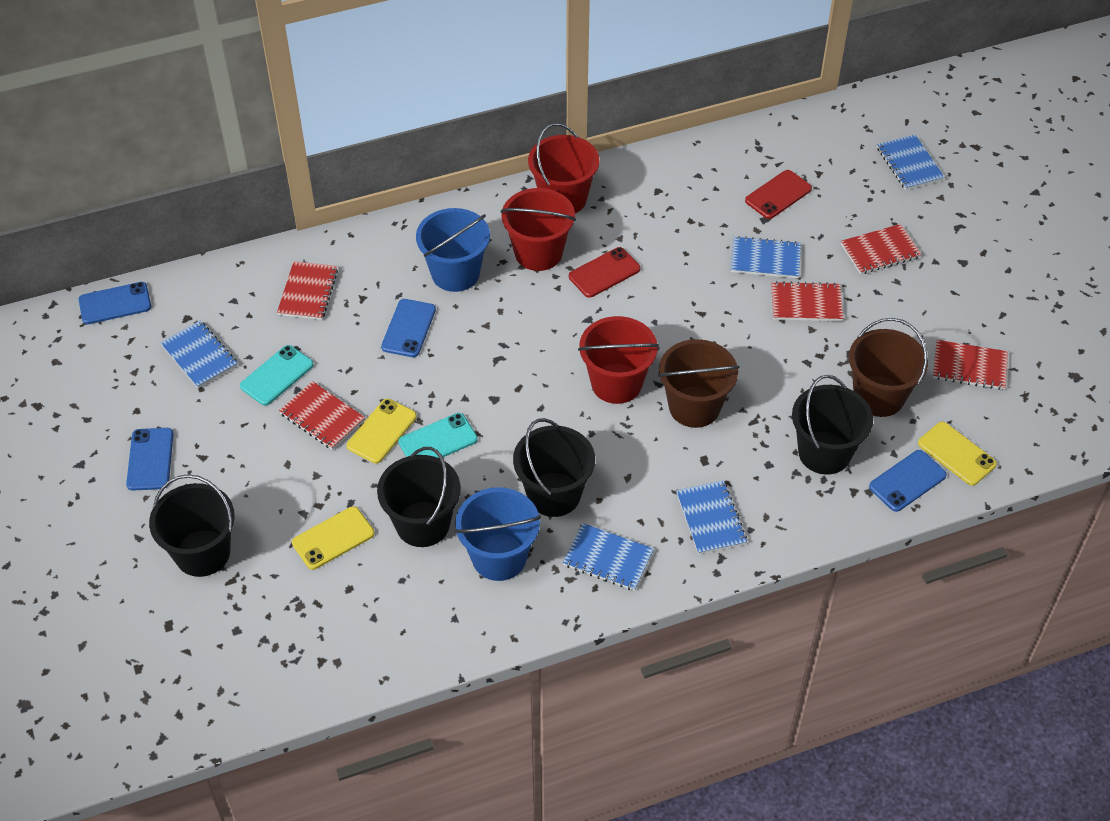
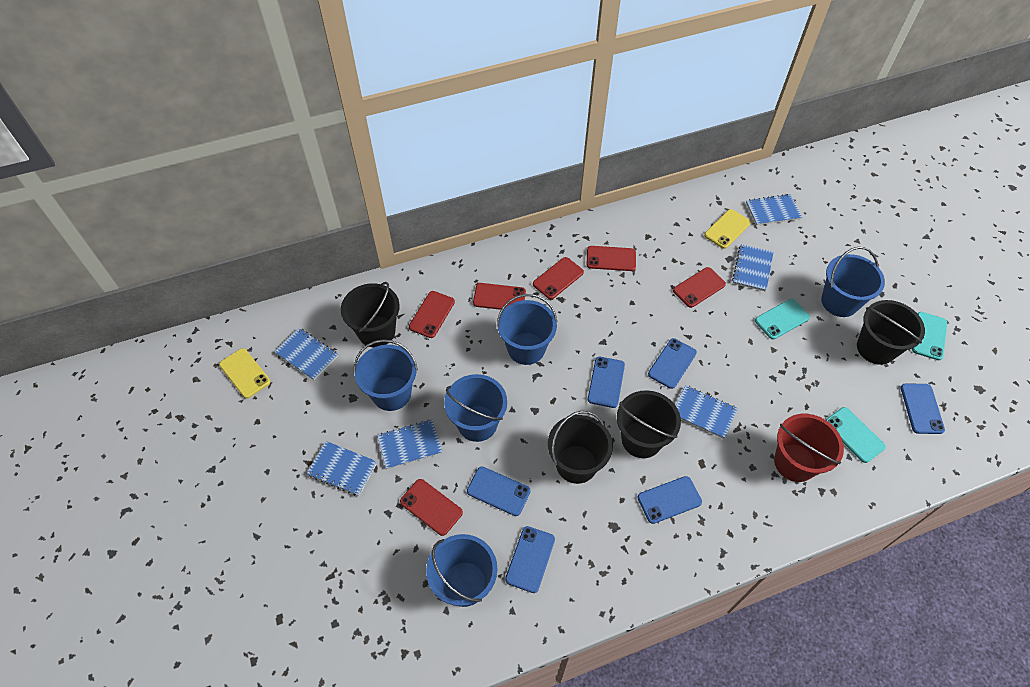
blue bucket: [416,208,490,292] [454,487,541,581] = 2 -> [354,339,418,411] [426,534,497,607] [444,374,507,442] [497,294,557,365] [821,247,885,317] = 5
blue notebook: [160,321,238,388] [563,523,654,591] [676,480,747,555] [731,236,801,279] [877,135,945,190] = 5 -> [274,328,338,380] [307,441,377,496] [377,419,442,470] [676,385,738,439] [732,244,773,291] [746,194,802,226] = 6
blue phone: [79,282,151,324] [126,428,174,491] [381,299,436,357] [869,450,947,512] = 4 -> [467,466,531,516] [505,526,555,593] [588,357,625,408] [637,476,702,524] [648,338,697,389] [900,384,945,434] = 6
brown bucket: [658,339,740,428] [849,318,928,417] = 2 -> none = 0
red bucket: [501,188,576,271] [528,123,600,213] [578,316,659,404] = 3 -> [774,414,844,482] = 1
red notebook: [277,261,338,320] [279,381,365,450] [771,281,843,321] [841,224,922,274] [933,340,1008,390] = 5 -> none = 0
red phone: [569,247,641,298] [745,170,812,219] = 2 -> [400,479,463,536] [409,291,455,338] [473,283,526,310] [533,257,584,299] [587,246,636,271] [673,267,726,308] = 6
turquoise phone: [240,345,314,406] [398,413,478,459] = 2 -> [755,299,810,340] [826,407,886,463] [912,312,947,360] = 3
yellow phone: [292,506,374,570] [347,399,417,463] [918,422,997,486] = 3 -> [219,348,271,399] [704,209,751,249] = 2

